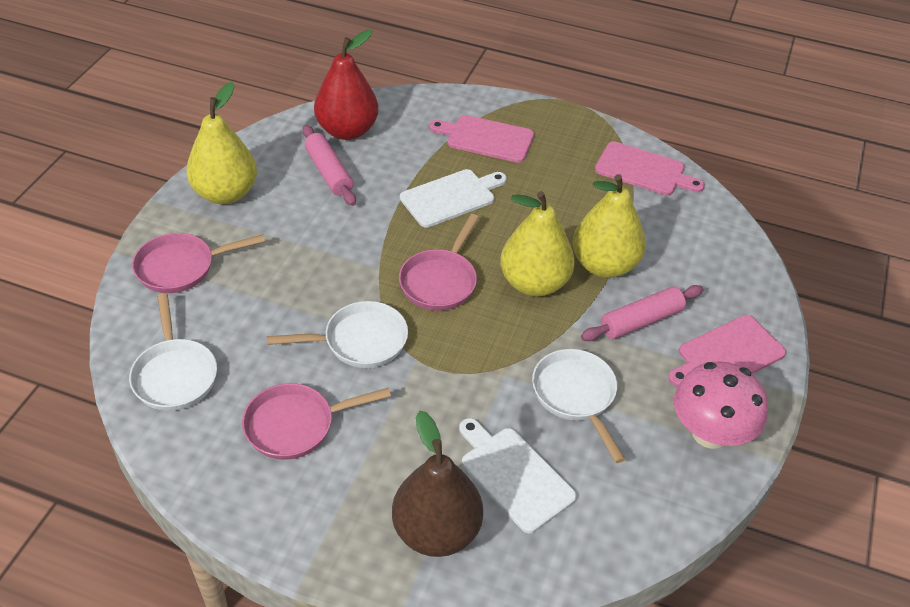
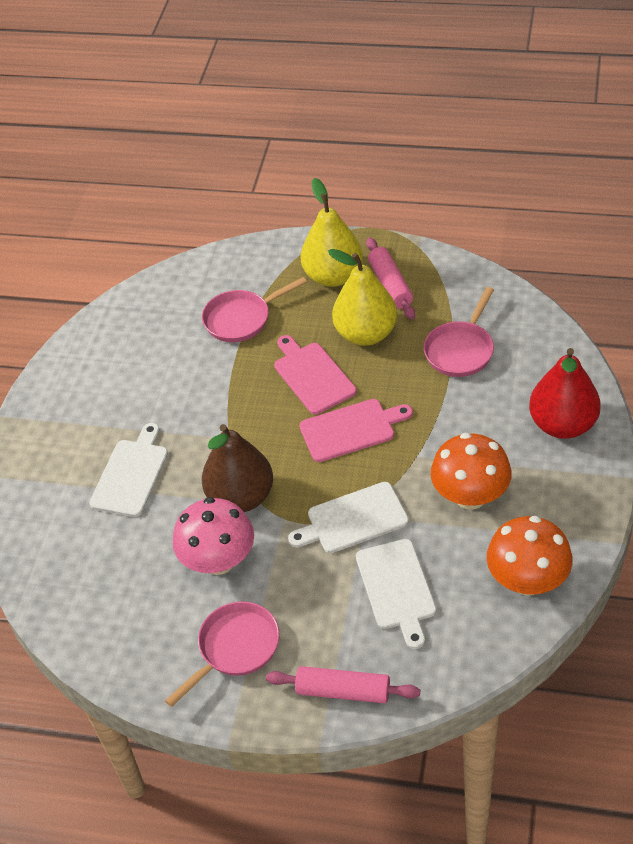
orange mushroom: none = 0 -> [431,433,512,510] [487,516,573,596] = 2
pink cutting board: [429,115,534,163] [595,141,705,195] [668,315,786,387] = 3 -> [274,335,357,414] [300,399,413,462] = 2
white cutting board: [400,169,507,228] [459,418,577,533] = 2 -> [89,423,168,517] [288,482,409,553] [356,539,436,649] = 3
white pan: [129,293,217,411] [267,301,408,368] [532,349,625,463] = 3 -> none = 0
yellow pear: [186,82,257,204] [500,191,575,297] [572,174,646,278] = 3 -> [301,178,363,287] [328,249,397,346] = 2

